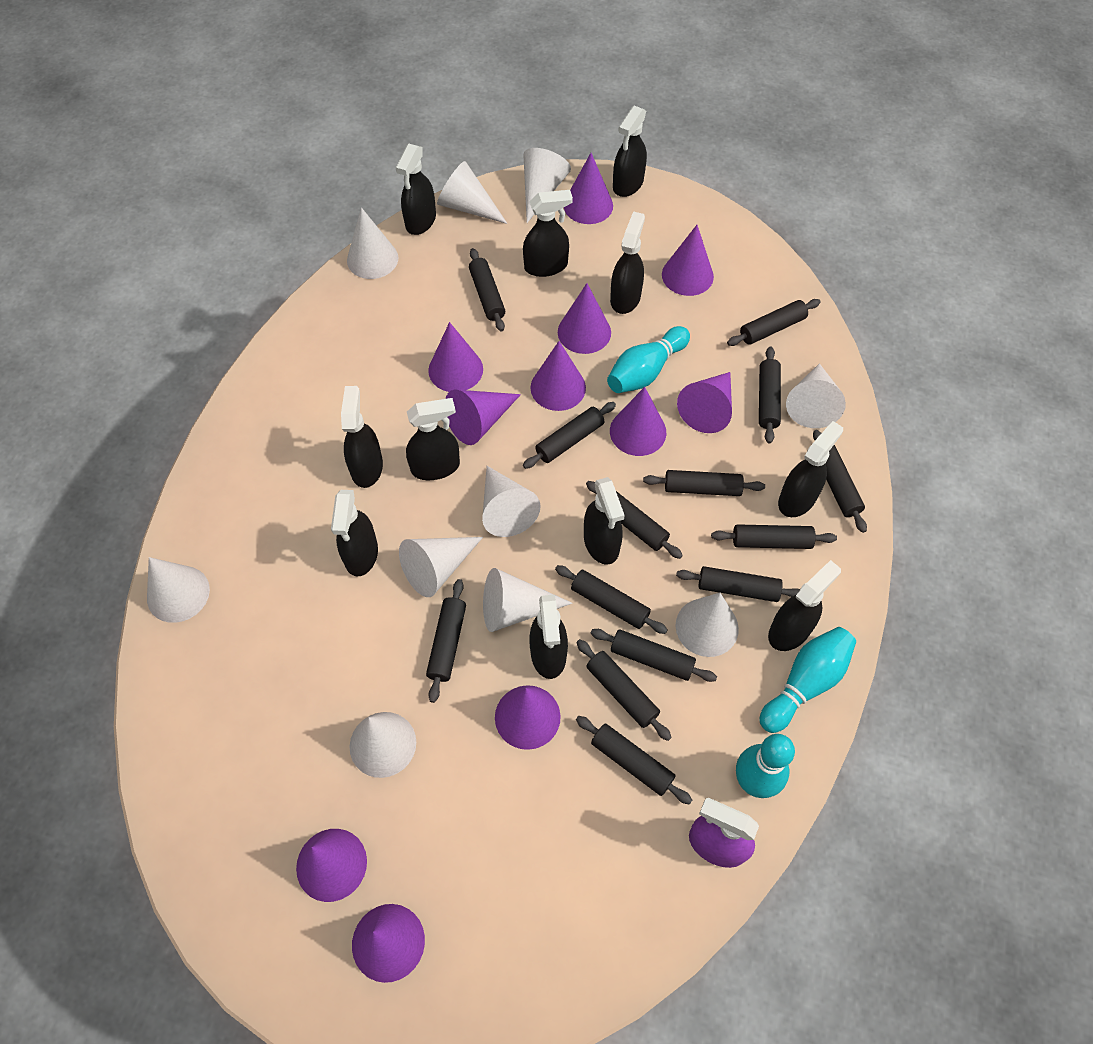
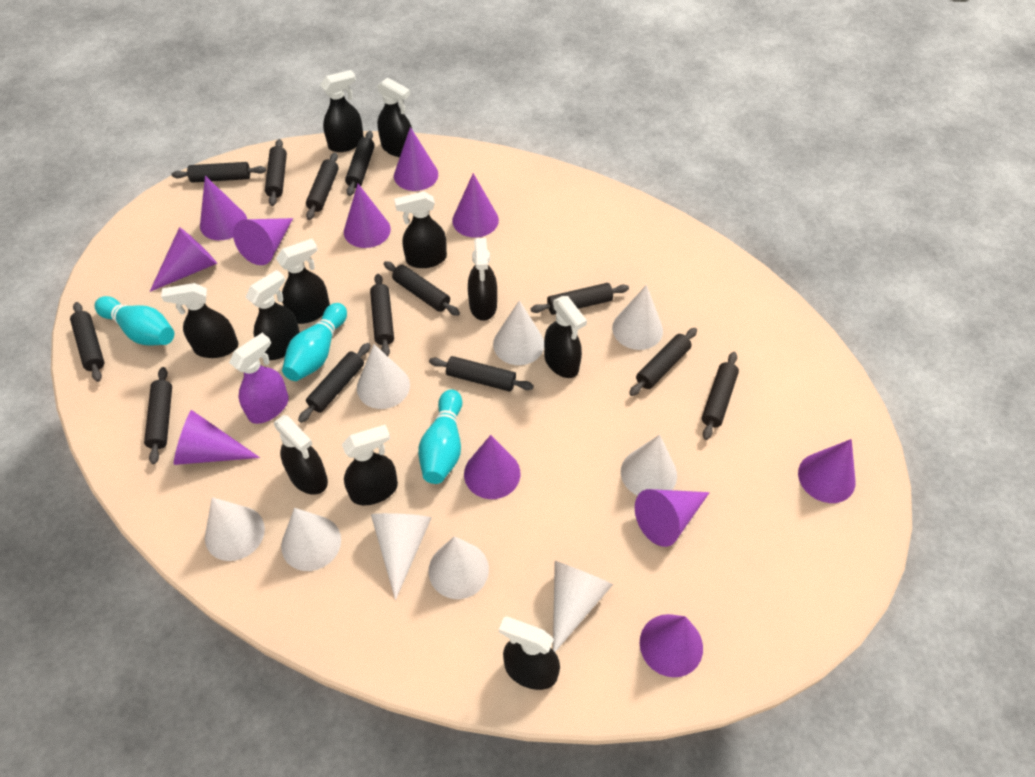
black rolling pin: [426,579,466,703] [469,248,505,331] [523,402,616,469] [555,565,668,634] [576,639,672,741] [576,716,692,805] [586,481,683,559] [590,629,717,682] [643,470,765,496] [676,566,800,602] [711,524,837,549] [727,299,821,346] [759,347,781,444] [813,430,867,533] = 14 -> [70,302,104,382] [144,367,172,464] [171,162,266,183] [265,139,287,206] [298,343,371,423] [306,152,339,220] [345,131,375,196] [370,274,394,356] [384,261,460,316] [429,356,534,392] [531,283,629,315] [629,328,697,396] [702,352,739,440] = 13
white cone: [147,557,210,623] [347,207,398,279] [349,712,416,778] [399,537,483,597] [437,161,508,224] [482,466,540,537] [483,568,573,632] [524,148,571,223] [676,593,739,657] [786,363,846,428] = 10 -> [205,497,265,561] [281,508,341,571] [357,344,410,409] [371,513,431,600] [429,536,489,599] [493,300,544,365] [553,561,613,652] [612,285,663,350] [621,435,677,496] = 9

